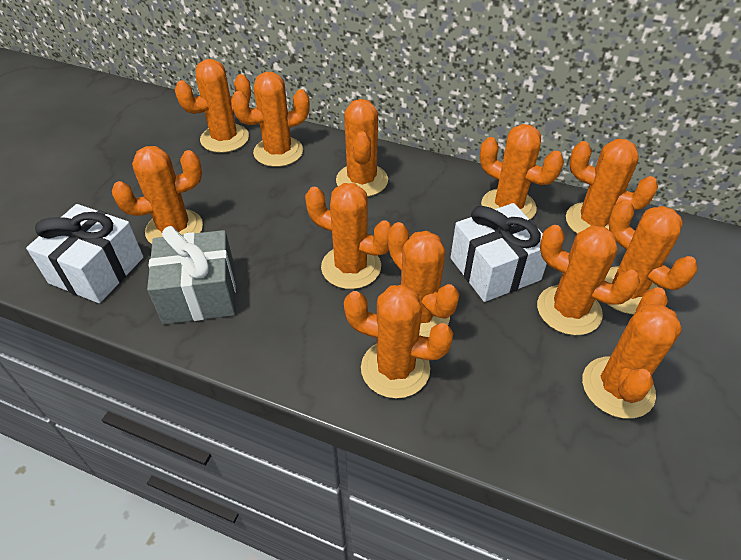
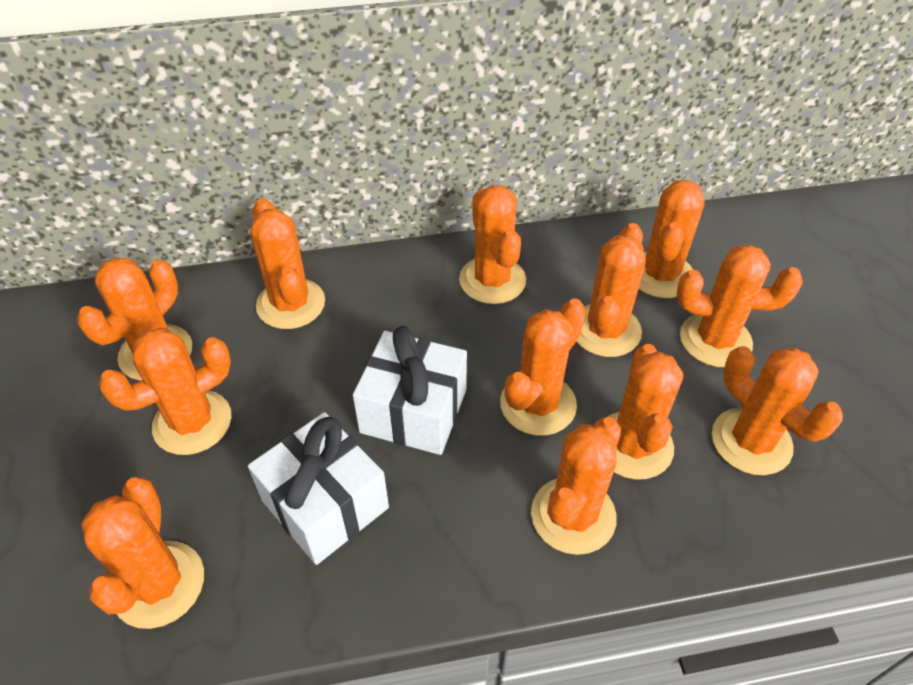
grey gift: [147,226,236,324] = 1 -> none = 0

